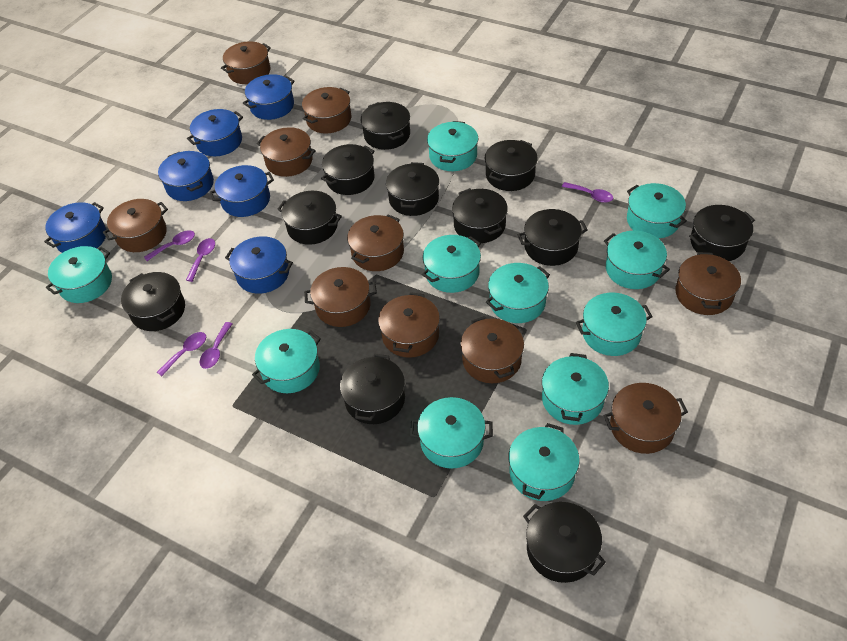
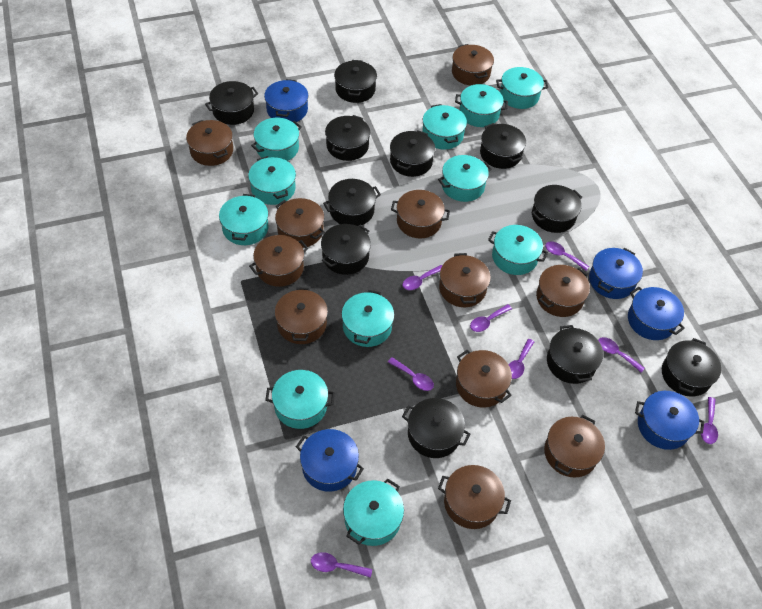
blue pot: [44,202,106,253] [158,151,214,201] [187,109,243,156] [209,165,274,217] [225,236,293,294] [243,74,295,120] = 6 -> [264,79,309,122] [296,429,364,492] [589,248,643,299] [628,287,685,340] [635,391,704,450] = 5
brown pot: [103,199,168,252] [221,42,271,84] [257,127,316,177] [302,87,351,134] [304,267,377,327] [347,215,404,271] [378,292,440,358] [460,316,524,383] [604,383,688,454] [675,252,741,315] = 10 -> [186,120,233,166] [249,235,308,287] [275,198,325,248] [275,287,328,344] [391,190,450,238] [438,465,511,529] [439,253,491,307] [452,44,494,86] [456,350,512,408] [536,265,590,317] [544,415,605,477] = 11
purple spoon: [144,230,195,261] [157,332,206,376] [186,238,215,282] [200,322,232,369] [562,182,613,203] = 5 -> [311,552,372,578] [388,357,434,391] [403,265,442,290] [470,304,512,332] [509,339,534,379] [545,241,589,271] [598,337,645,373] [701,397,718,444] = 8

